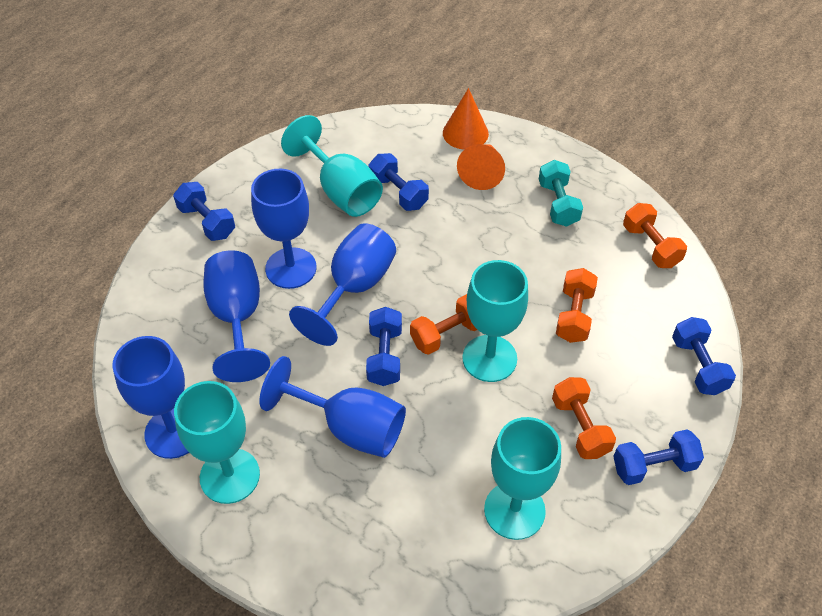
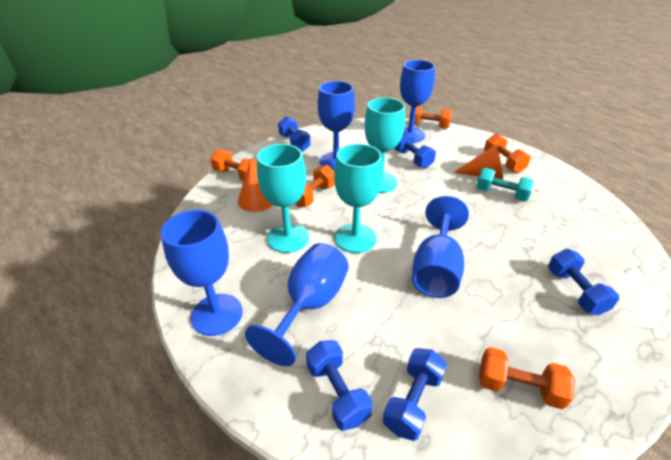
orange dumbbell: [410,294,477,355] [552,377,616,459] [556,268,598,343] [623,203,687,268] = 4 -> [210,149,257,181] [295,165,335,207] [409,106,452,129] [479,347,575,409] [484,134,530,173] = 5
turquoise goblet: [174,381,260,504] [281,115,383,217] [462,260,528,382] [484,417,561,540] = 4 -> [257,144,309,253] [334,144,383,253] [364,98,405,193] = 3

